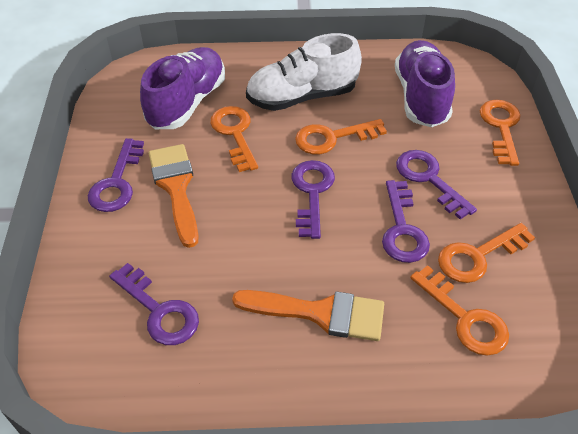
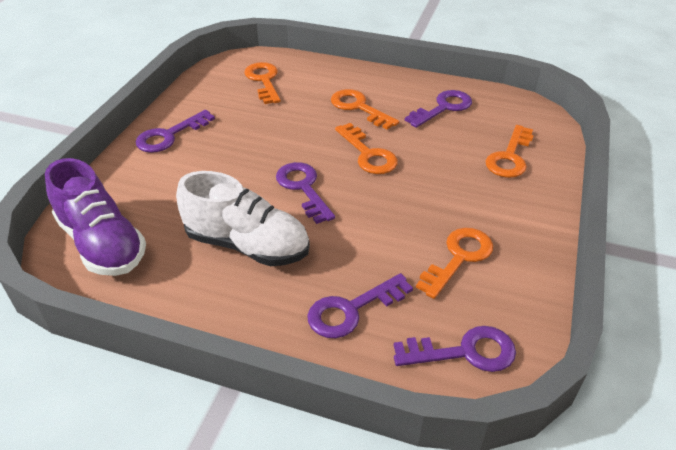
orange brush: [148,144,199,248] [232,290,384,341] = 2 -> none = 0
purple shoe: [140,47,225,129] [395,40,455,127] = 2 -> [45,158,146,276] = 1

